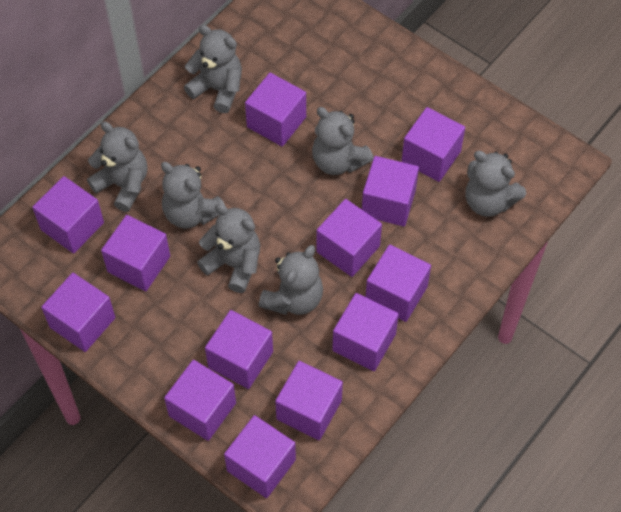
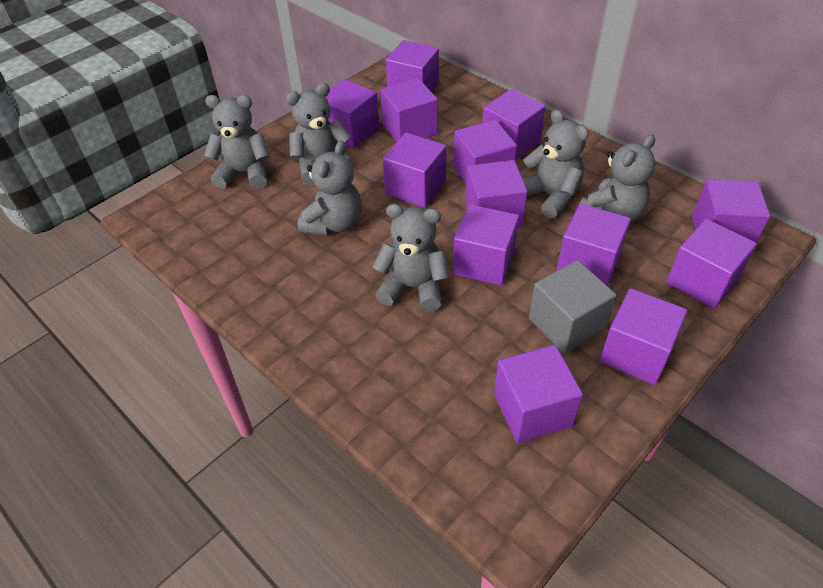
grey cube: none = 0 -> [529,260,617,354] = 1
grey teddy bear: [87,121,147,212] [161,162,226,229] [184,25,242,113] [197,204,260,293] [259,245,323,315] [312,107,374,175] [465,151,526,217] = 7 -> [204,95,270,189] [286,83,354,184] [298,141,362,236] [373,204,449,312] [523,109,589,219] [580,134,655,222] = 6

